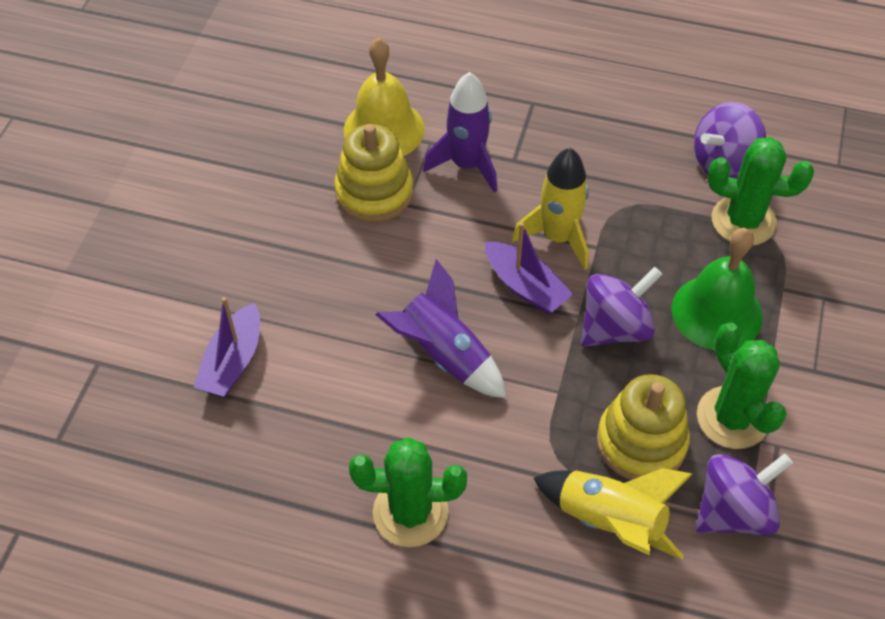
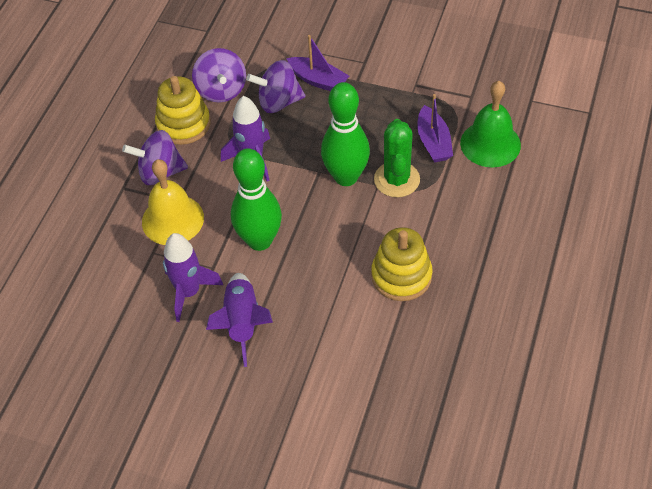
green bowling pin: none = 0 -> [231,148,282,251] [321,82,370,186] = 2
green cactus: [349,437,467,547] [697,322,787,449] [707,137,814,246] = 3 -> [374,119,420,197] = 1
purple rocket: [375,259,507,399] [423,72,497,193] = 2 -> [163,233,223,322] [206,273,273,367] [221,96,270,182] = 3
yellow rocket: [512,148,589,270] [533,468,692,560] = 2 -> none = 0

